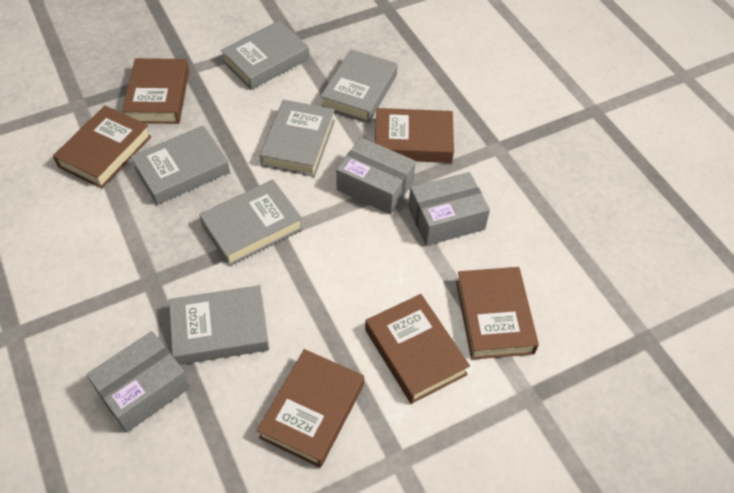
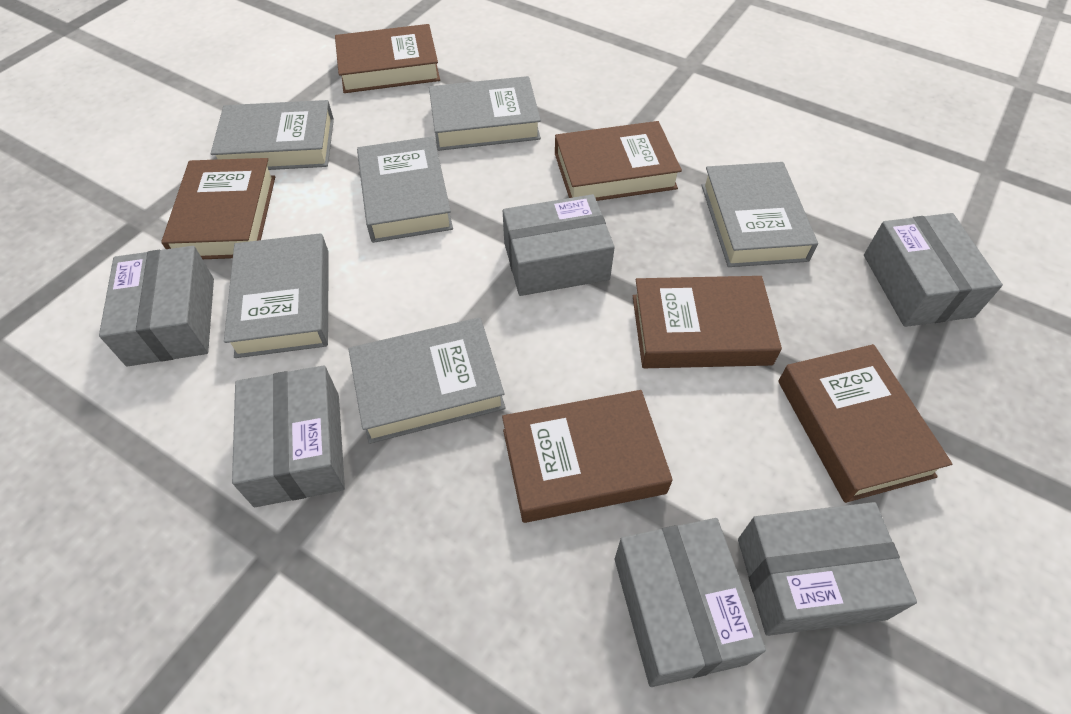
grey box: [86,331,190,433] [336,137,416,214] [408,172,490,246] = 3 -> [99,246,214,367] [232,365,345,507] [503,194,615,296] [615,518,766,687] [738,502,917,636] [864,213,1003,327] = 6

